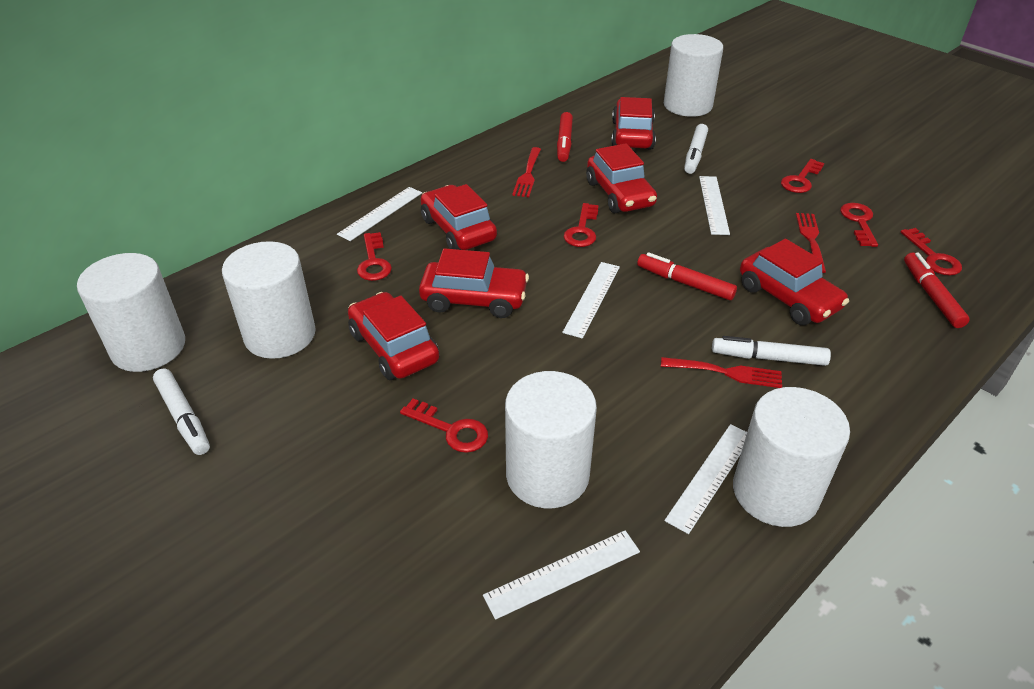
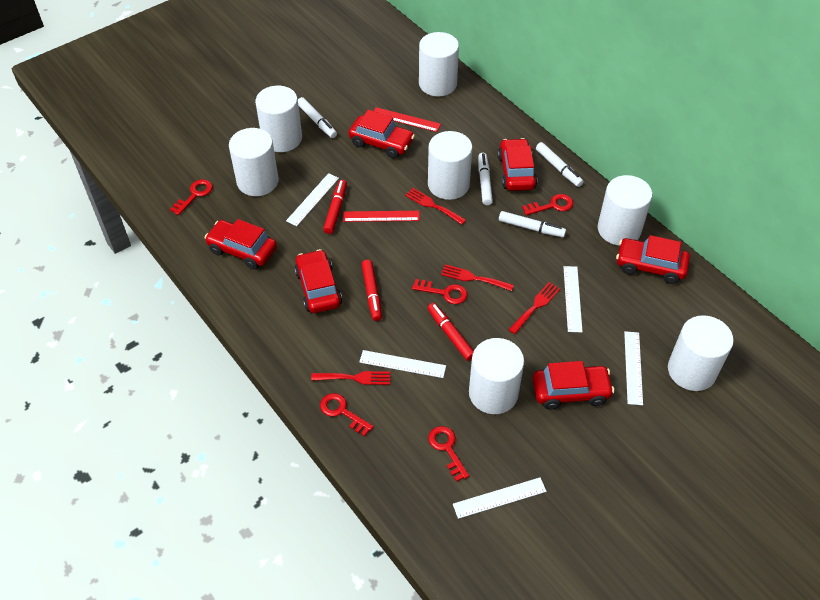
red fork: [512,147,541,197] [661,357,782,388] [796,213,826,273] = 3 -> [311,371,390,385] [405,188,466,225] [441,264,514,291] [509,282,560,334] = 4
red key: [357,232,392,281] [400,398,488,453] [564,203,599,247] [781,159,824,193] [840,203,878,247] [901,228,962,276] = 6 -> [170,179,213,215] [320,393,374,437] [412,279,467,304] [428,426,469,482] [522,194,573,216] = 5
red ruler: none = 0 -> [343,211,420,222] [374,107,441,132] = 2
white cylinder: [77,253,185,372] [222,241,316,359] [505,371,597,508] [664,34,723,117] [733,387,850,527] = 5 -> [229,128,279,196] [255,86,302,152] [419,32,459,97] [428,131,472,200] [469,338,524,414] [598,175,652,246] [668,315,734,391] = 7
white marker: [153,369,210,455] [684,124,708,174] [712,336,831,366] = 3 -> [298,97,337,138] [478,153,493,205] [499,211,566,237] [536,142,583,187] = 4

